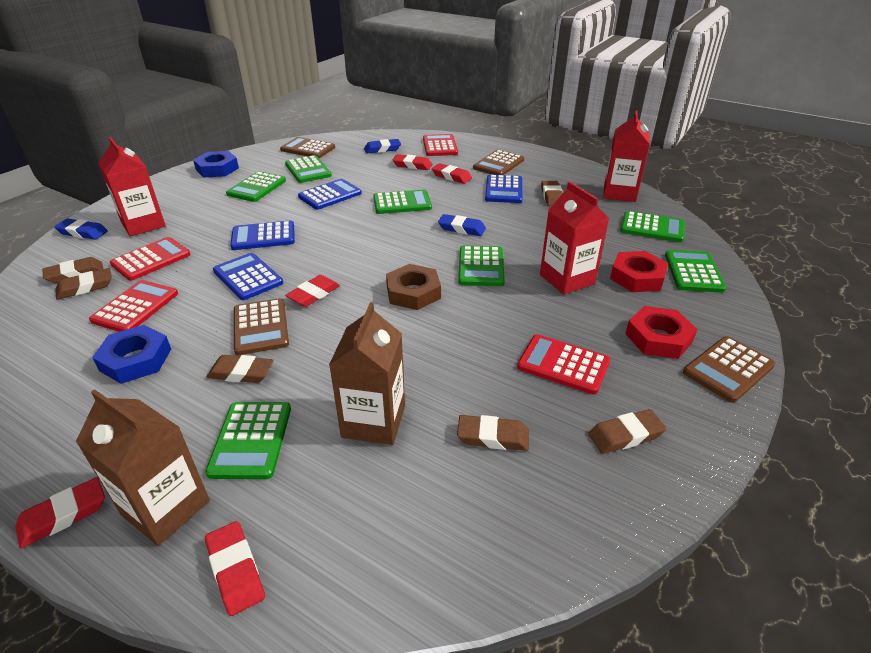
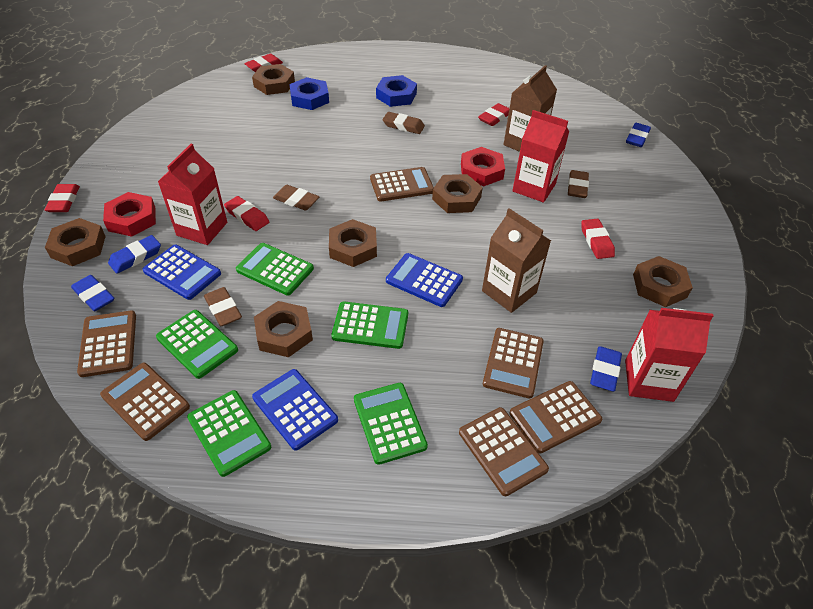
blue calculator: [213,253,283,300] [230,220,295,250] [298,179,362,210] [485,174,522,203] = 4 -> [143,245,221,300] [252,369,338,451] [386,253,463,307] = 3
blue eraser: [54,219,108,240] [364,139,401,153] [438,214,486,236] = 3 -> [71,275,115,311] [108,235,161,274] [590,346,622,392] [626,123,651,147] = 4
brown calculator: [234,298,289,355] [280,137,335,158] [473,150,524,175] [683,336,776,403] = 4 -> [77,310,136,377] [100,363,190,441] [370,167,434,202] [459,407,549,496] [483,328,544,398] [510,381,602,453] = 6
brown eraser: [42,257,103,283] [55,268,112,300] [207,355,274,383] [457,415,529,451] [541,181,563,206] [588,409,666,454] = 6 -> [204,287,242,326] [273,185,319,210] [383,112,425,134] [568,170,589,198] = 4
brown nut: [386,264,441,310] = 1 -> [45,218,106,266] [252,64,295,95] [254,301,313,357] [329,219,377,267] [432,174,483,213] [633,256,693,307] = 6
green calculator: [205,402,291,479] [226,171,286,202] [285,155,332,183] [373,189,432,214] [458,245,505,286] [621,211,685,242] [665,250,726,293] = 7 -> [156,310,238,379] [187,390,271,477] [236,243,314,296] [331,301,408,349] [354,383,428,465] = 5
red calculator: [89,280,178,332] [110,237,191,281] [423,134,458,156] [517,334,610,395] = 4 -> none = 0

